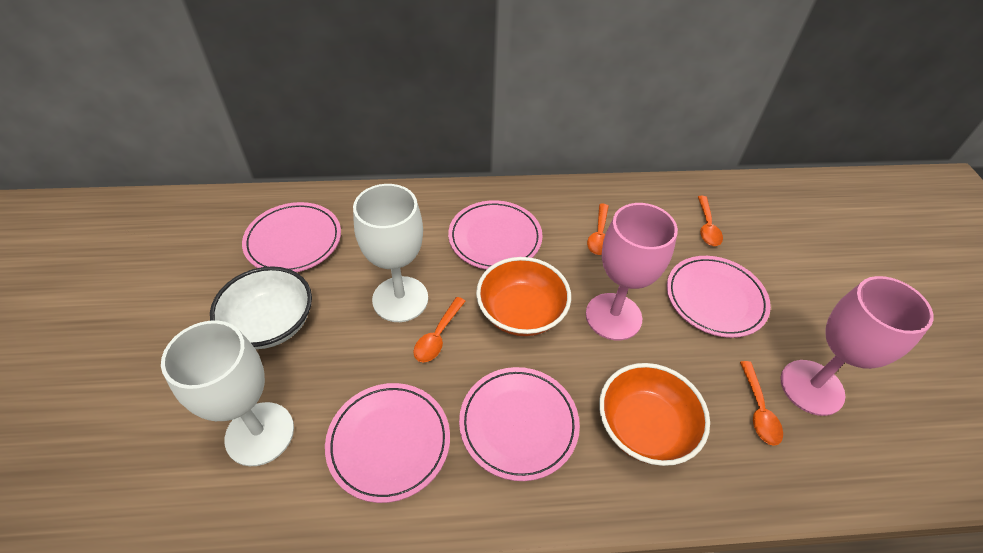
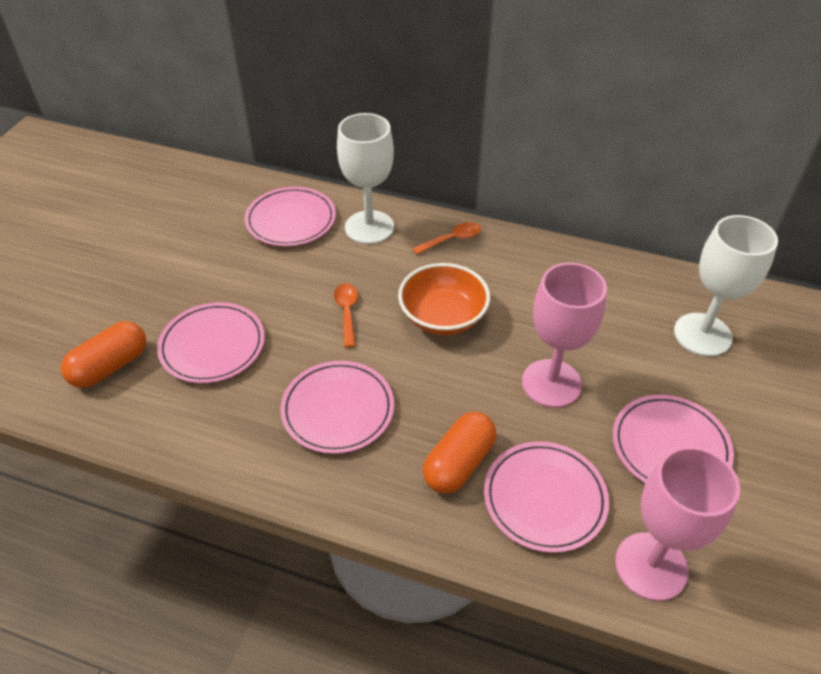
orange bowl: [476,257,571,336] [599,363,710,466] = 2 -> [398,263,490,335] = 1
orange capsule: none = 0 -> [61,321,146,388] [423,412,496,494] = 2
orange spoon: [413,297,466,362] [587,204,609,255] [698,196,723,246] [740,361,783,446] = 4 -> [334,283,358,348] [412,222,481,255] = 2
white bowl: [210,266,312,349] = 1 -> none = 0

